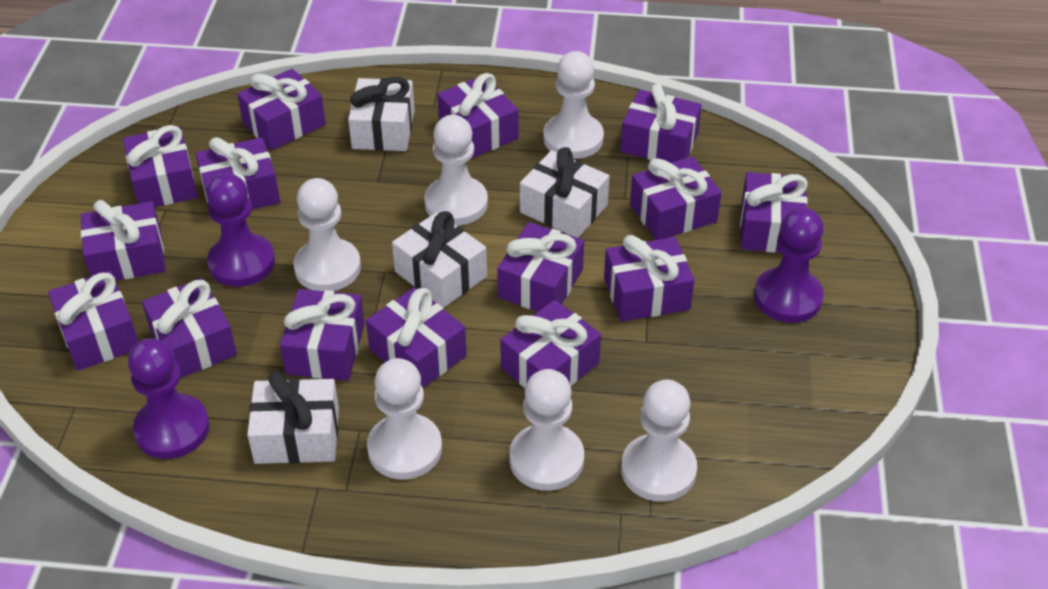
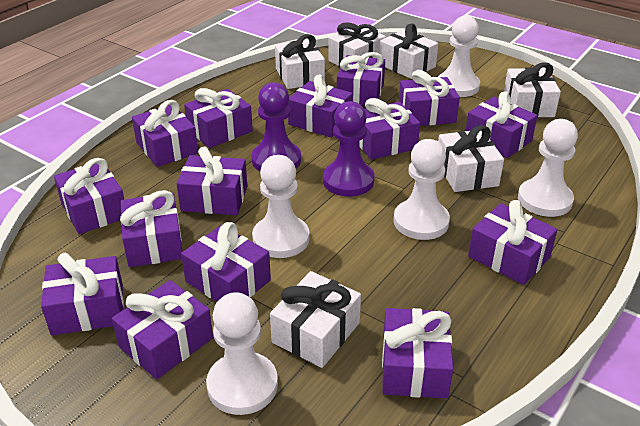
purple pawn: [128,338,210,459] [206,173,275,287] [754,208,824,323] = 3 -> [251,82,301,171] [323,101,374,197] = 2
white gift: [247,371,339,464] [348,77,415,151] [392,211,487,308] [520,147,610,238] = 4 -> [270,271,361,368] [275,34,325,89] [328,22,386,67] [379,23,438,79] [438,125,504,192] [504,62,561,117] = 6
white pawn: [293,178,361,291] [367,358,442,480] [424,115,488,226] [509,369,584,491] [543,51,604,159] [621,380,697,502] = 6 -> [206,292,278,415] [252,155,310,258] [393,139,450,240] [438,15,480,97] [518,119,578,217] = 5

